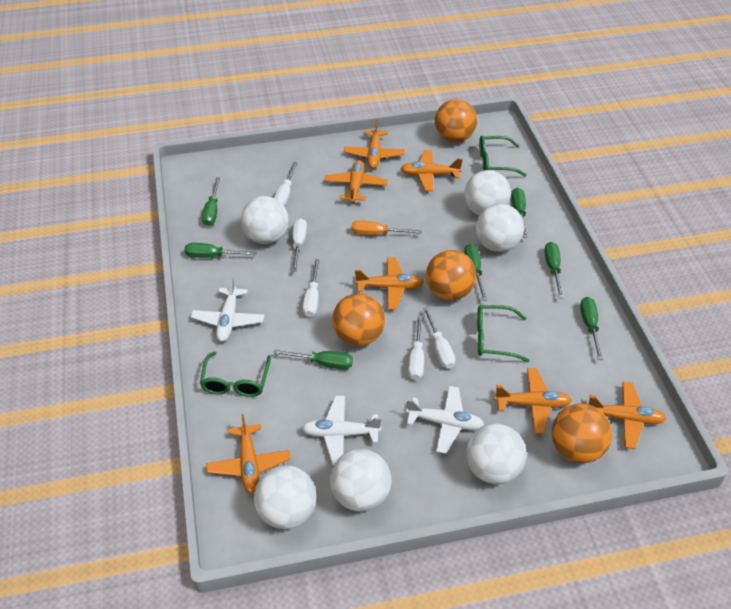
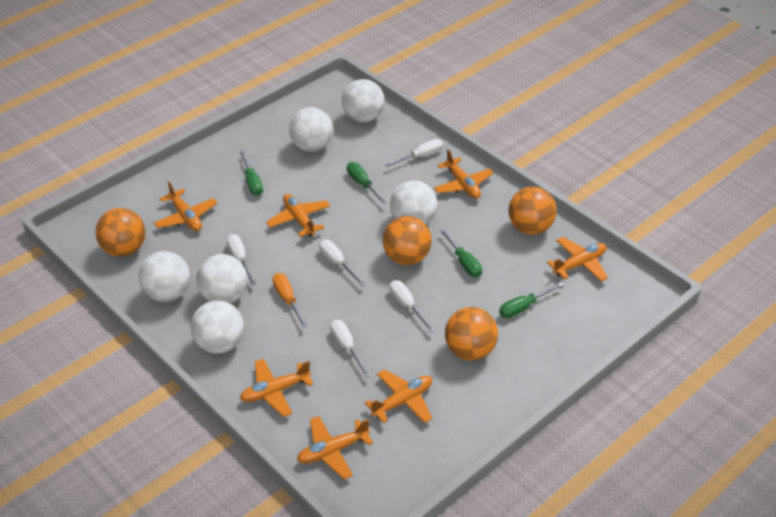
green glasses: [200,351,271,397] [477,305,530,362] [479,136,526,176] = 3 -> none = 0
green screwdriver: [184,243,257,258] [202,177,220,226] [273,350,353,369] [464,244,487,301] [511,188,528,238] [544,242,564,298] [580,297,603,360] = 7 -> [239,151,263,196] [347,162,387,205] [439,229,482,277] [499,282,564,318] = 4
white plane: [191,276,264,342] [302,396,382,465] [406,386,484,454] = 3 -> none = 0

